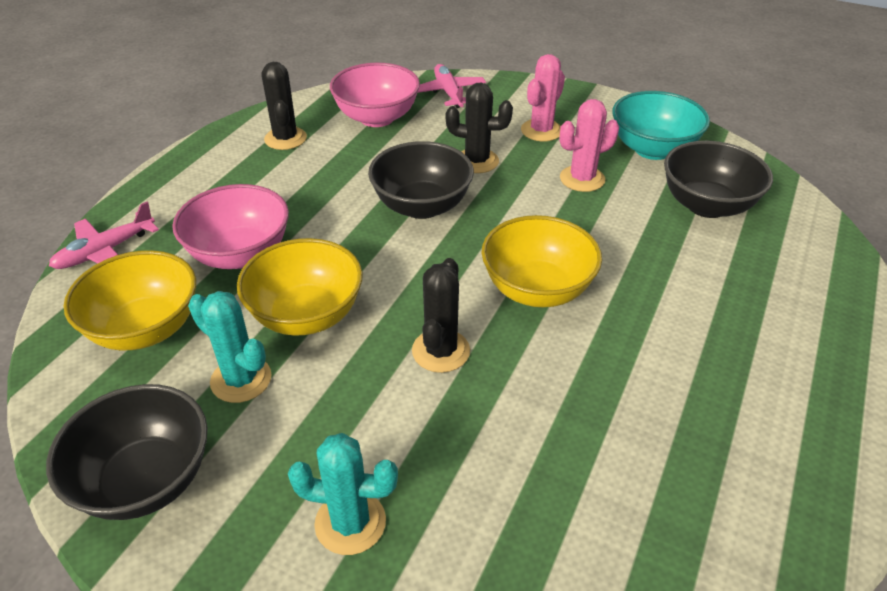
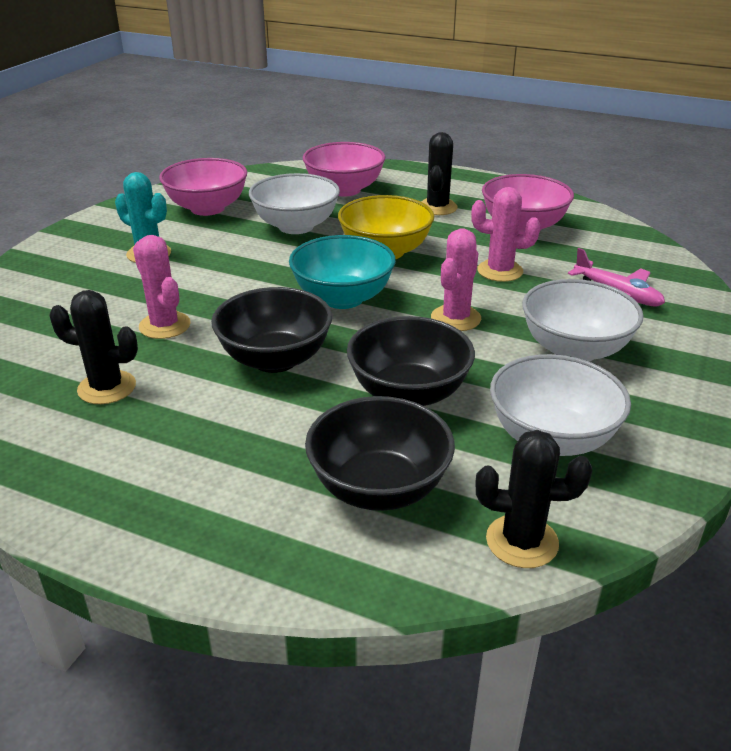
pink bowl: [172,184,289,269] [330,63,420,127] = 2 -> [159,158,247,216] [303,142,386,196] [482,174,574,234] = 3
pink cactus: [521,54,565,142] [560,99,619,192] = 2 -> [133,235,191,339] [431,228,481,331] [471,187,540,282] = 3
pink plane: [49,202,159,269] [417,64,486,108] = 2 -> [568,248,665,307] = 1
turquoise cactus: [188,291,272,403] [288,433,398,555] = 2 -> [115,172,171,263] = 1
white bowl: none = 0 -> [249,173,340,234] [490,354,631,456] [522,279,644,361] = 3
yellow bowl: [64,250,196,351] [237,238,363,336] [481,215,602,307] = 3 -> [338,195,435,259] = 1

